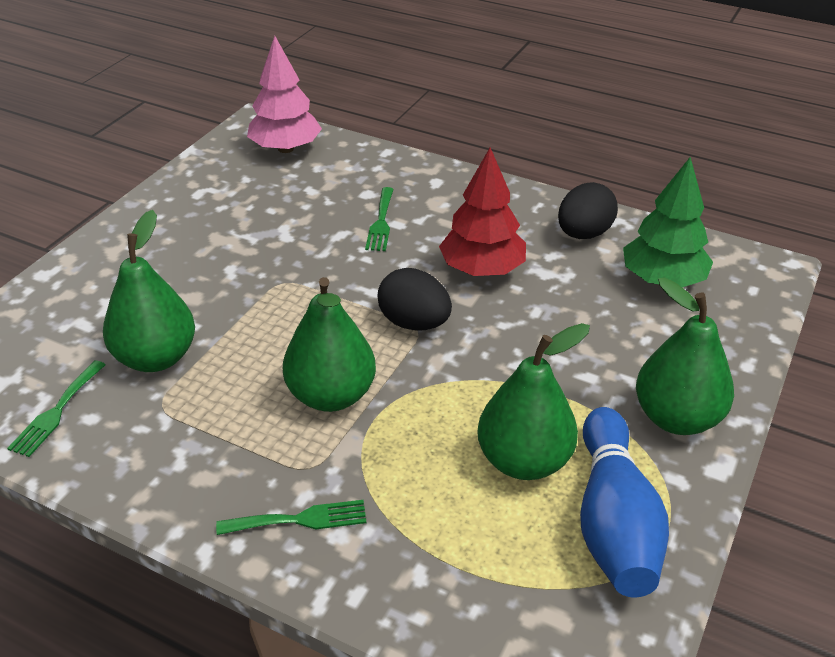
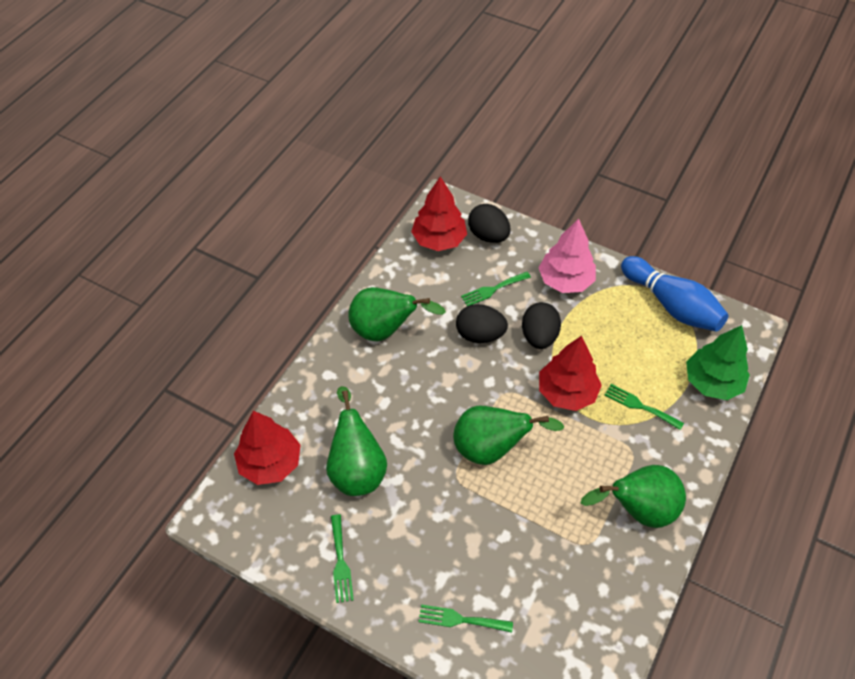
black egg: [378,268,452,331] [558,182,618,239] = 2 -> [456,304,508,343] [468,204,511,243] [522,302,561,349] = 3
green fork: [7,360,106,457] [216,500,366,535] [365,187,394,251] = 3 -> [331,514,354,603] [419,605,513,633] [461,272,531,306] [605,384,684,430] = 4
red tree: [439,147,526,276] = 1 -> [234,411,300,485] [411,176,467,251] [539,336,602,411] = 3

